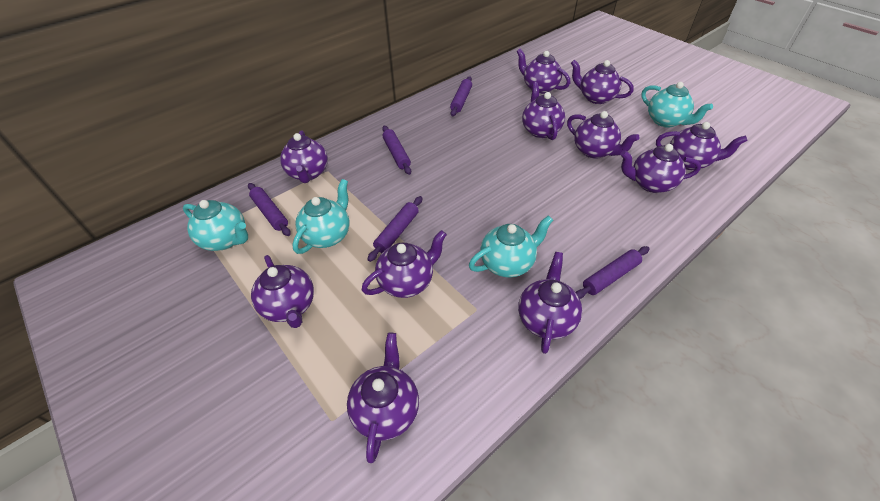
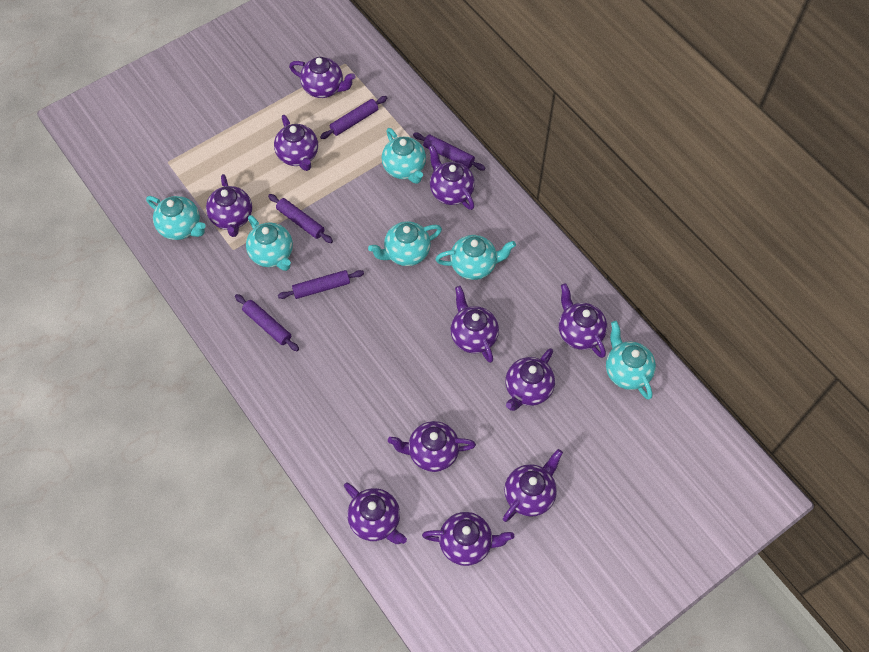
turquoise teapot: [183,200,248,251] [292,179,350,254] [469,215,553,278] [641,82,713,128] = 4 -> [146,196,206,240] [246,215,293,271] [368,221,442,266] [382,128,426,184] [436,235,516,280] [606,321,656,400] = 6

